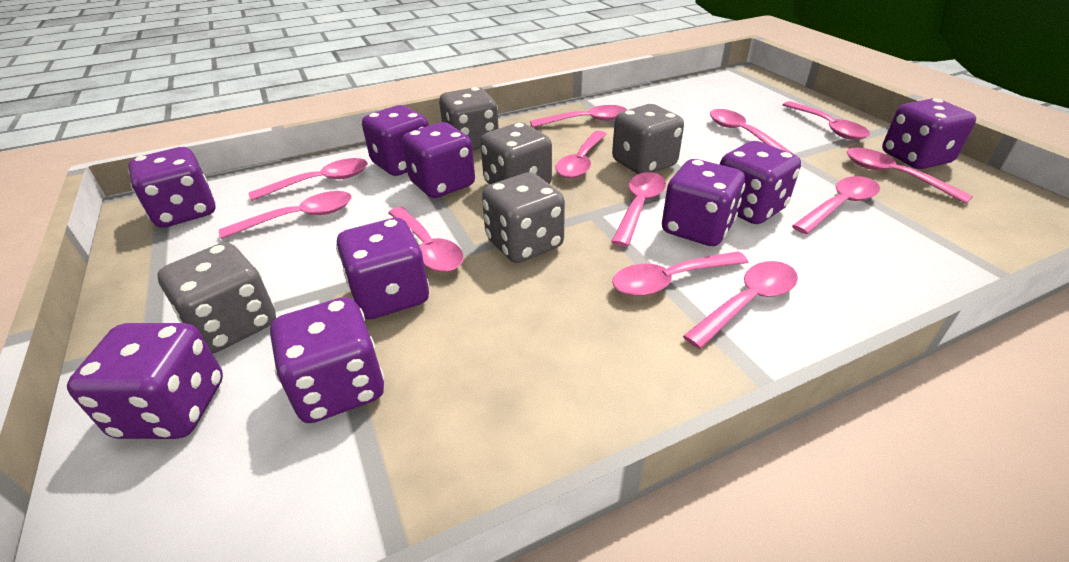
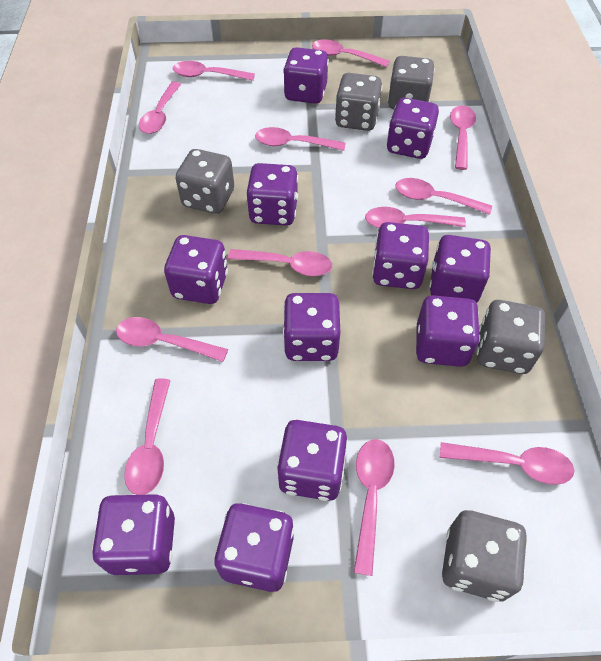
purple dice: [67,323,223,439] [128,147,216,228] [270,297,385,423] [336,218,429,319] [362,105,429,176] [402,122,475,198] [662,159,745,246] [720,141,801,224] [882,98,976,169] = 9 -> [92,494,175,575] [164,235,228,304] [214,503,294,592] [246,163,298,226] [277,420,348,501] [283,47,329,104] [283,293,340,361] [372,222,429,289] [387,98,439,159] [416,295,480,367] [429,235,491,303] = 11

